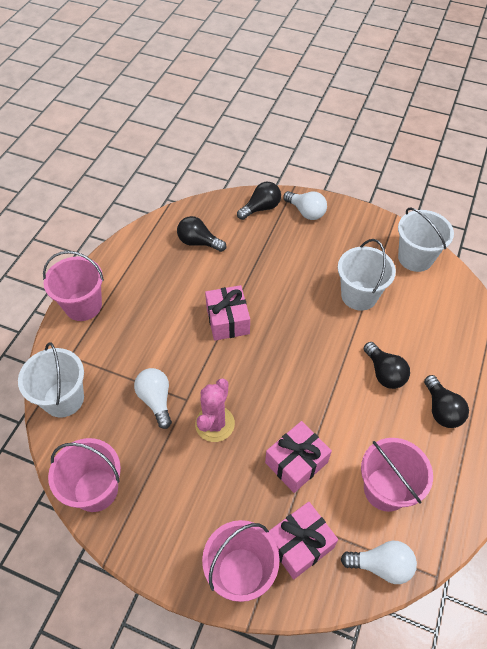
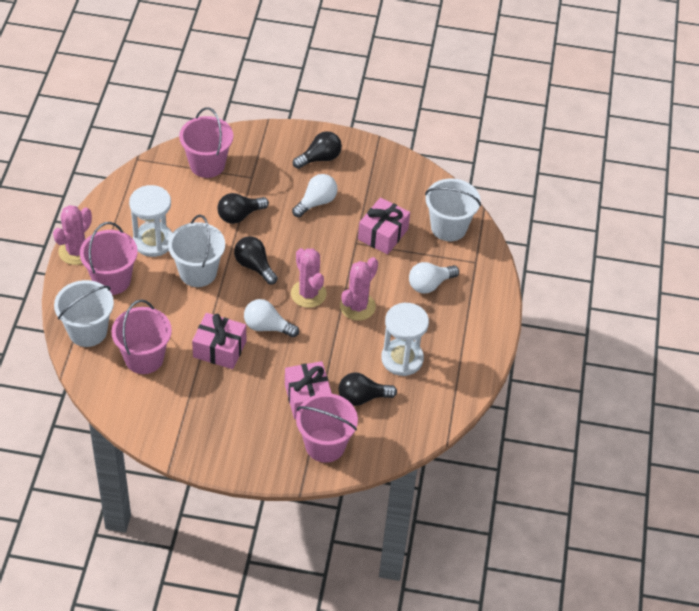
pink cactus: [195,378,235,442] = 1 -> [53,205,92,265] [291,248,327,308] [340,257,378,321] = 3
white hourglass: none = 0 -> [129,185,172,257] [381,303,429,376] = 2

